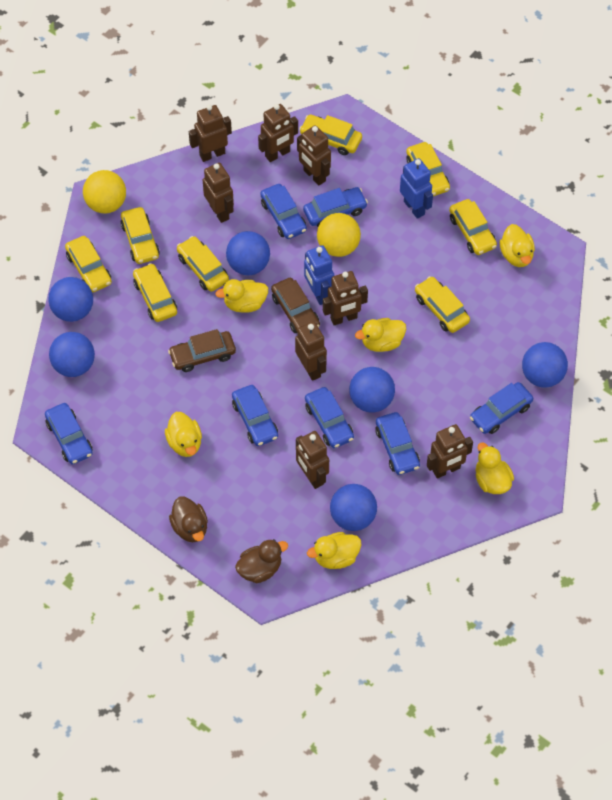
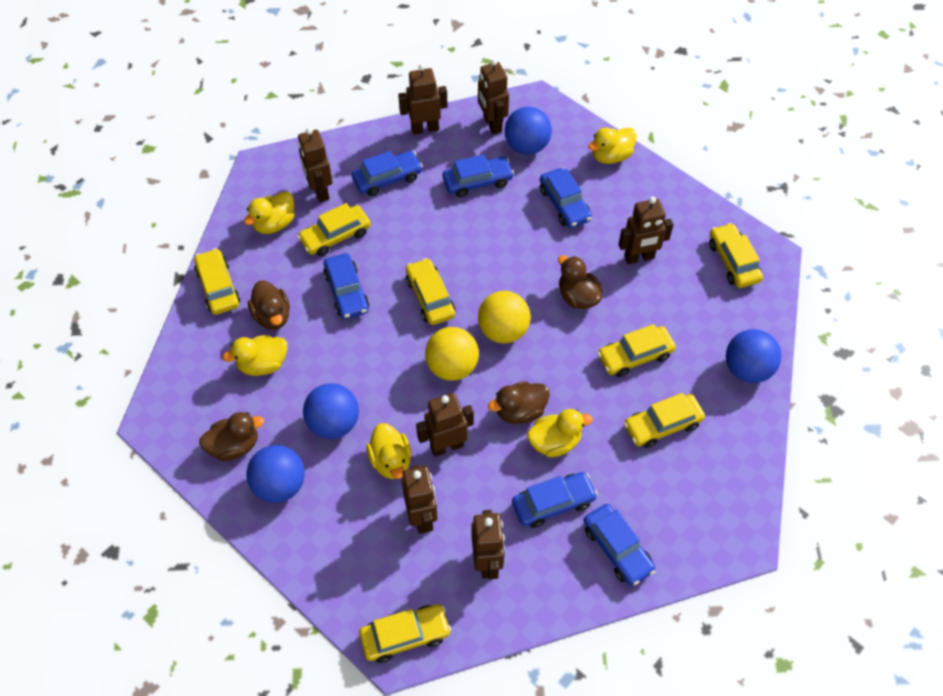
blue ball: [48,277,93,322] [49,332,95,377] [226,231,270,275] [330,484,377,531] [349,367,395,413] [522,342,568,388] = 6 -> [246,445,305,503] [303,383,359,439] [505,106,552,155] [726,329,781,383] = 4
blue car: [45,403,93,464] [232,385,278,446] [260,184,307,239] [303,187,368,227] [305,387,354,448] [375,412,420,475] [470,382,533,434] = 7 -> [323,253,369,319] [352,151,423,196] [442,154,514,198] [512,472,598,528] [540,168,592,228] [583,504,655,586] = 6
blue robot: [304,245,334,305] [400,158,433,219] = 2 -> none = 0
brown car: [168,329,236,372] [271,278,320,333] = 2 -> none = 0
brown duck: [169,497,208,542] [235,539,288,583] = 2 -> [199,412,264,462] [248,280,290,330] [488,381,550,424] [558,255,603,309] = 4
brown robot: [189,104,232,162] [203,163,234,223] [258,104,298,162] [295,322,327,381] [296,431,329,489] [297,125,331,185] [323,271,368,325] [427,424,473,478] = 8 -> [298,128,333,202] [398,64,448,135] [402,465,437,534] [416,393,474,457] [471,510,505,579] [478,59,509,135] [618,196,673,264] = 7
yellow car: [65,236,112,292] [120,207,160,264] [133,263,177,322] [177,236,229,292] [299,115,362,155] [406,142,450,196] [415,276,470,333] [449,199,497,255] = 8 -> [194,248,240,315] [297,203,371,256] [359,604,451,663] [406,258,455,325] [597,324,676,377] [624,393,705,448] [709,223,763,288] = 7
yellow duck: [165,412,202,457] [215,279,268,313] [307,532,361,569] [355,318,406,352] [475,443,514,494] [499,224,535,267] = 6 -> [223,335,288,376] [244,191,294,234] [367,423,412,479] [527,409,593,457] [588,127,637,164] = 5

